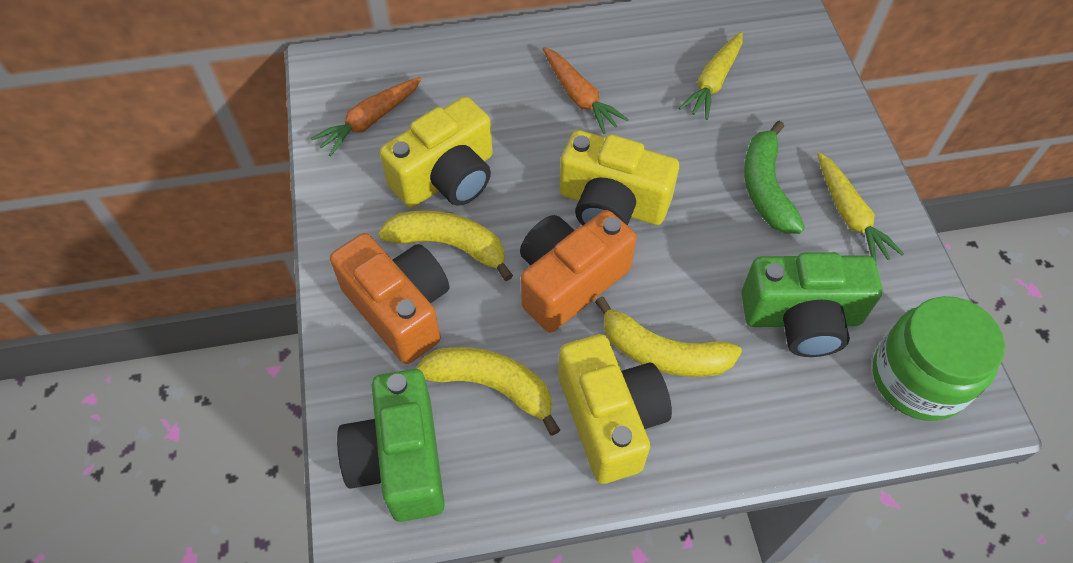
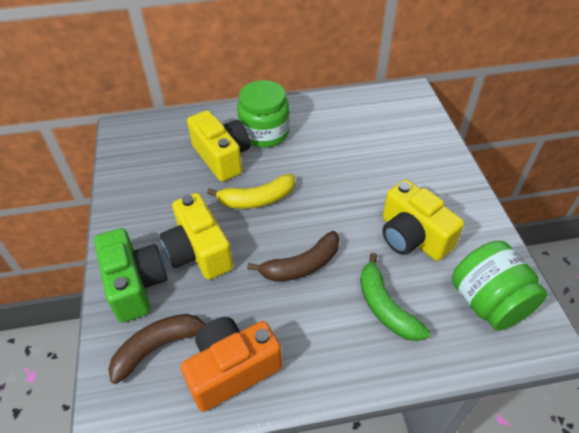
brown banana: none = 0 -> [108,314,206,384] [247,231,340,282] = 2
green camera: [337,369,445,522] [741,252,882,357] = 2 -> [94,228,167,323] = 1
green jar: [873,296,1005,421] = 1 -> [237,80,290,148] [452,241,548,331] = 2
orange camera: [330,233,449,364] [520,210,637,332] = 2 -> [181,317,282,412] = 1
orange carrot: [311,77,422,157] [542,47,629,134] = 2 -> none = 0
yellow banana: [378,210,513,281] [416,347,560,436] [595,296,742,377] = 3 -> [207,174,295,209] = 1
yellow carrot: [679,32,743,120] [817,152,904,261] = 2 -> none = 0

